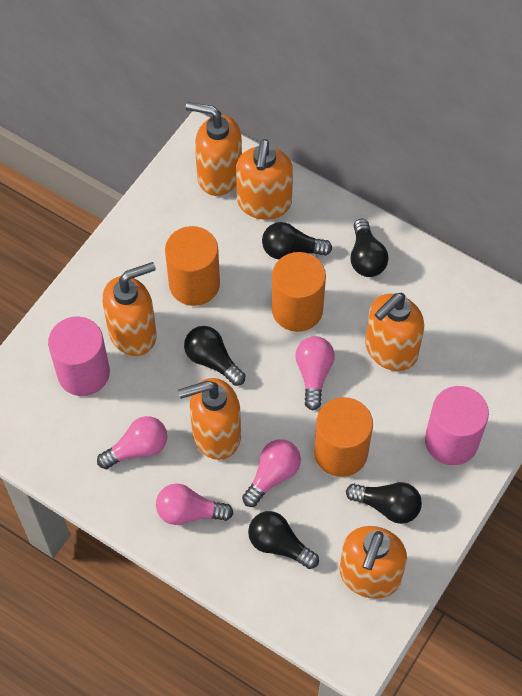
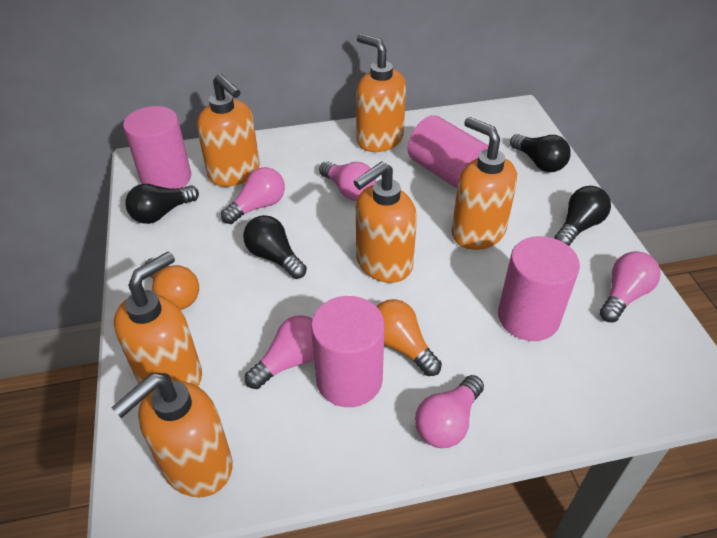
black light bulb: [184,326,245,386] [248,511,319,569] [262,222,332,259] [346,482,422,524] [351,219,389,277] = 5 -> [125,184,199,224] [243,215,307,279] [510,134,571,172] [554,186,611,246] = 4
orange cylinder: [165,226,220,306] [272,252,326,332] [314,397,373,477] = 3 -> none = 0
orange light bulb: none = 0 -> [145,258,199,310] [376,299,442,376] = 2
pink cylinder: [48,317,110,396] [425,386,489,465] = 2 -> [123,106,191,189] [311,296,385,407] [408,115,489,188] [498,236,580,341] = 4
pink light bulb: [97,416,167,469] [156,483,234,525] [242,439,301,507] [295,336,335,411] = 4 -> [221,167,285,224] [245,315,314,389] [319,161,376,201] [415,375,484,448] [600,251,661,323] = 5

